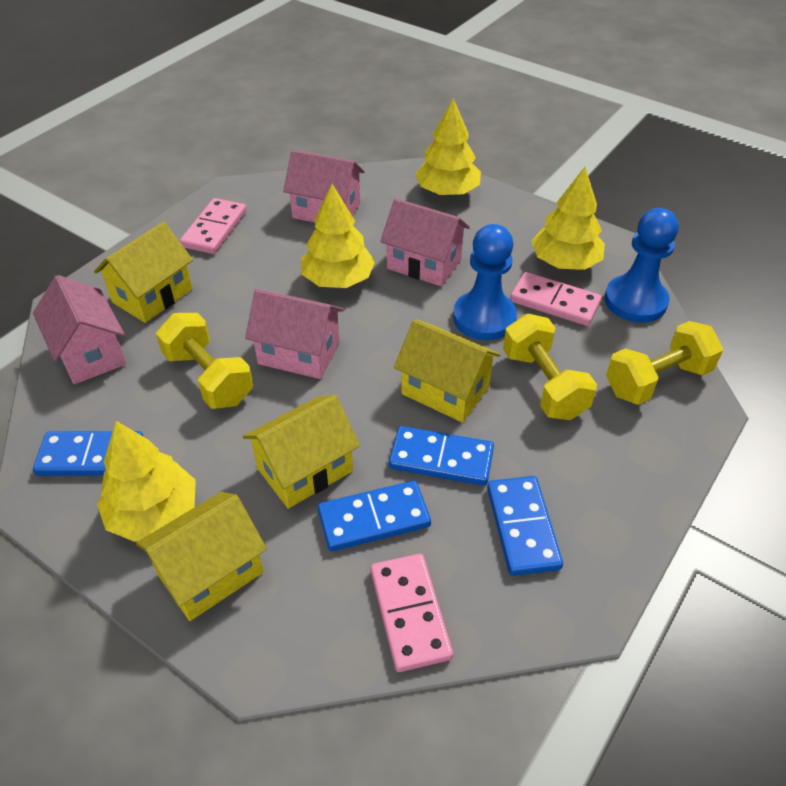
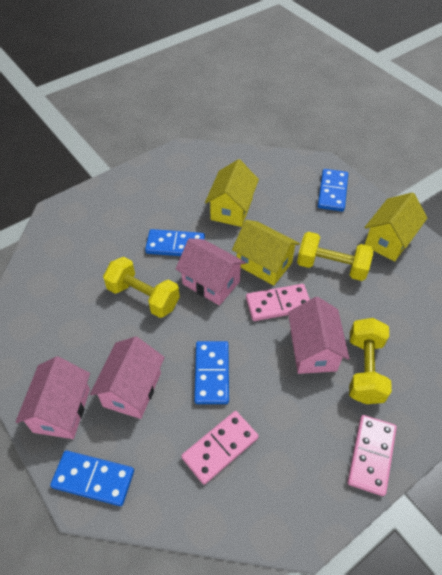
blue pawn: [453,224,517,340] [605,208,679,323] = 2 -> none = 0
yellow house: [94,222,193,323] [136,492,267,621] [243,395,360,509] [394,319,501,423] = 4 -> [205,159,259,227] [232,220,300,286] [364,192,427,262] = 3
yellow tree: [97,421,196,542] [301,184,375,288] [415,98,481,196] [531,167,605,270] = 4 -> none = 0

